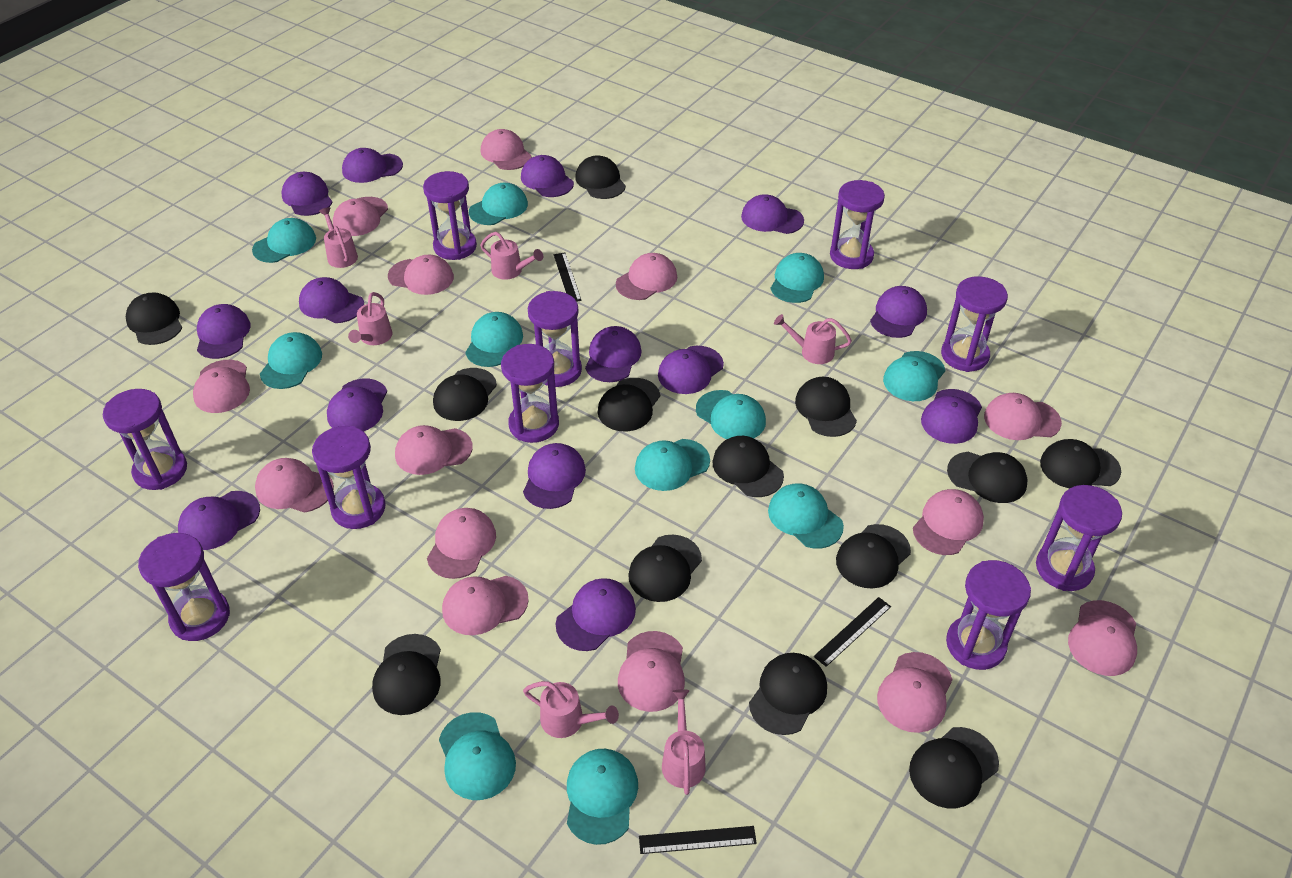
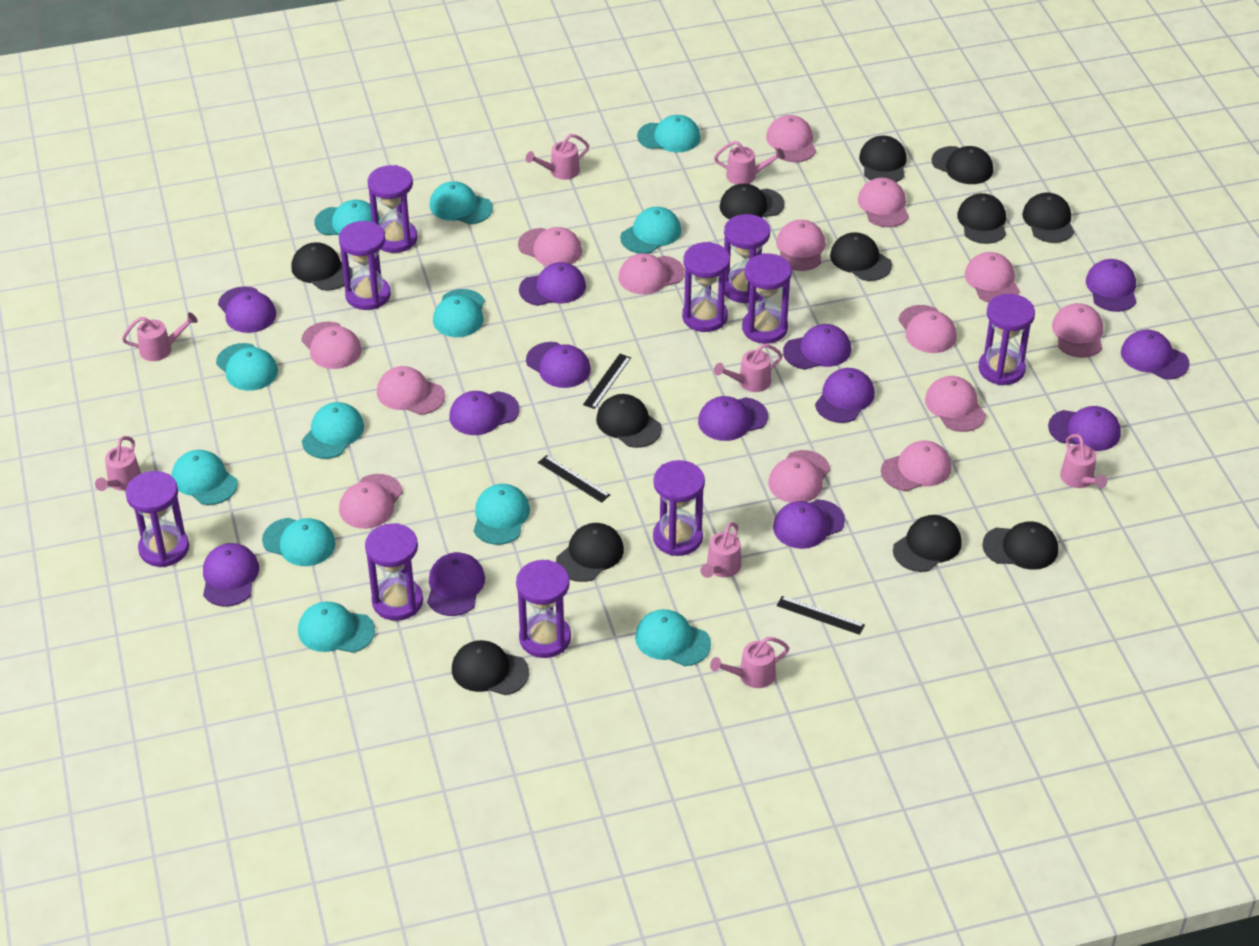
black cap: [126,292,182,345] [372,634,441,715] [433,368,497,421] [575,155,626,199] [598,378,660,432] [628,535,702,602] [712,436,784,497] [749,653,827,735] [795,377,857,437] [836,524,911,589] [909,727,999,808] [947,452,1028,503] [1040,439,1121,488] = 13 -> [291,242,353,291] [452,640,529,695] [556,523,624,582] [596,394,662,448] [720,184,785,219] [830,232,892,281] [859,136,907,182] [893,515,962,572] [932,146,993,184] [957,193,1006,244] [982,521,1058,570] [1022,193,1074,243] = 12
pink watering can: [319,207,358,268] [348,292,392,345] [480,232,543,280] [523,681,619,738] [662,689,706,795] [774,314,852,364] = 6 -> [95,436,141,491] [122,312,198,361] [526,134,589,180] [700,522,741,578] [710,637,789,688] [714,141,785,185] [714,344,783,392] [1060,434,1108,488] = 8
purple cap: [178,491,260,550] [197,304,251,359] [281,172,332,216] [299,277,364,323] [327,379,387,432] [342,148,403,183] [521,155,574,197] [523,443,586,509] [556,578,636,651] [585,326,642,382] [658,346,724,394] [741,194,804,234] [870,286,927,338] [921,389,982,444] = 14 -> [203,543,259,607] [218,286,276,333] [427,552,485,616] [449,391,520,435] [519,262,586,306] [526,342,591,388] [698,396,768,441] [773,499,845,549] [783,324,851,370] [815,368,875,423] [1048,406,1121,451] [1086,259,1136,312] [1121,330,1190,379] = 13
turquoise cap: [252,218,316,263] [260,332,322,389] [439,712,516,800] [465,312,523,367] [469,183,528,225] [567,749,638,845] [635,439,710,491] [696,390,766,439] [768,483,844,549] [770,253,824,303] [883,351,945,401] = 11 -> [172,450,238,505] [216,343,278,391] [262,518,336,566] [298,601,375,653] [302,402,364,459] [314,200,380,235] [429,181,493,224] [433,289,485,337] [474,484,530,545] [620,207,681,254] [635,609,711,666] [637,115,701,152] = 12

